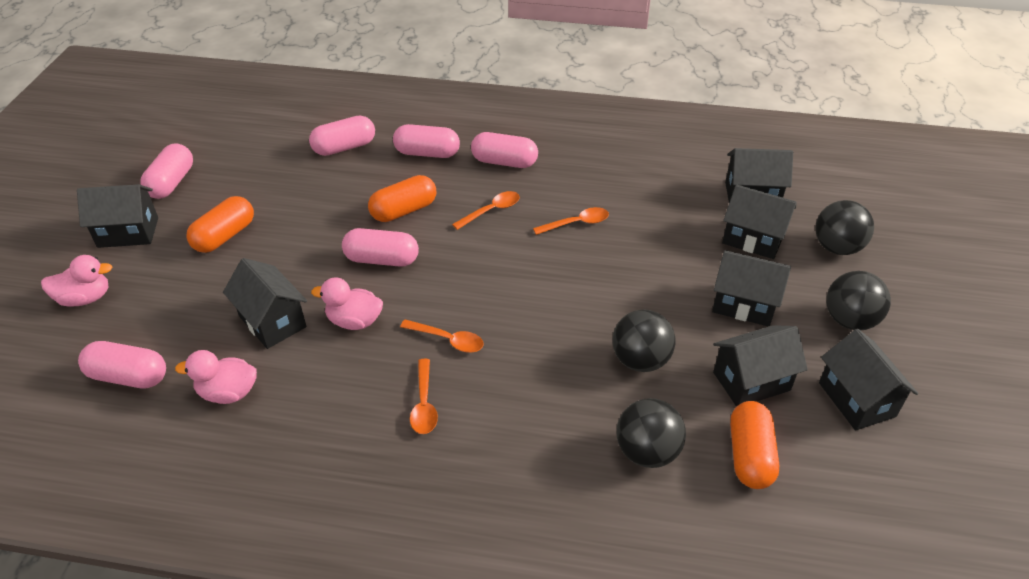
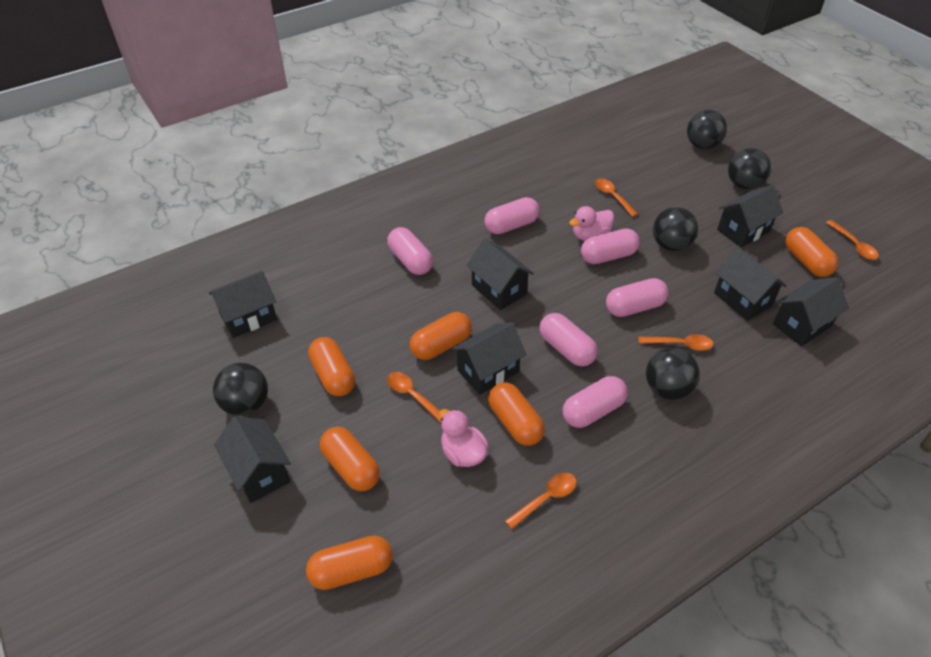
black ball: [612,309,676,372] [617,398,686,468] [815,200,874,255] [826,271,891,330] = 4 -> [213,363,268,416] [646,348,700,400] [653,207,698,251] [687,110,727,149] [728,148,771,189] = 5
orange capsule: [186,196,254,253] [368,175,436,222] [730,401,779,489] = 3 -> [306,536,393,590] [308,337,355,396] [320,427,380,491] [410,312,472,360] [488,382,545,446] [785,227,839,277] = 6
orange spoon: [400,319,484,353] [410,359,438,434] [452,191,520,230] [533,207,609,235] = 4 -> [387,372,442,423] [505,473,577,529] [595,178,638,217] [638,334,714,351] [826,220,879,260] = 5
pink duck: [41,255,112,307] [175,350,257,404] [311,278,383,330] = 3 -> [439,409,488,467] [569,206,614,241] = 2

